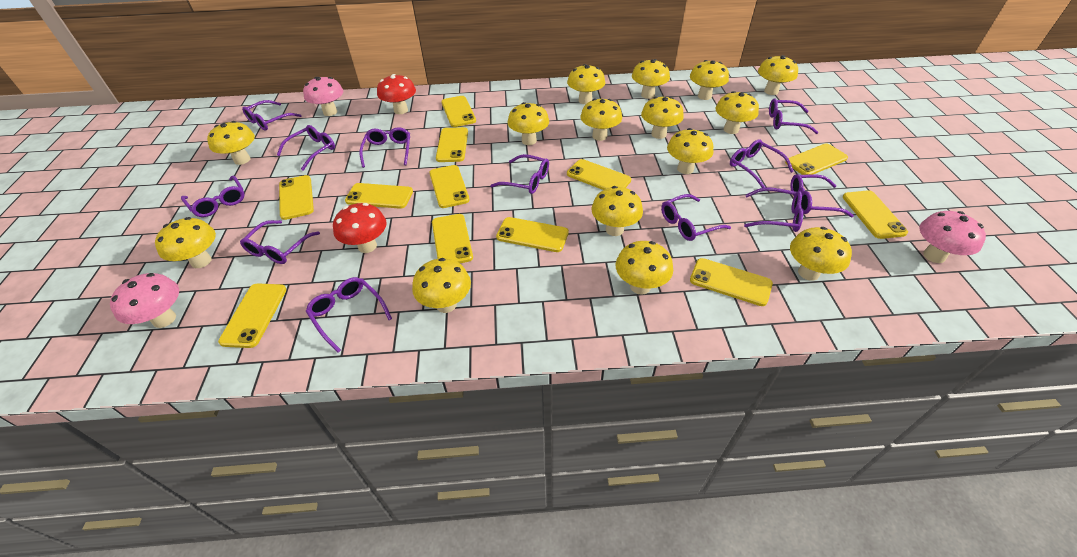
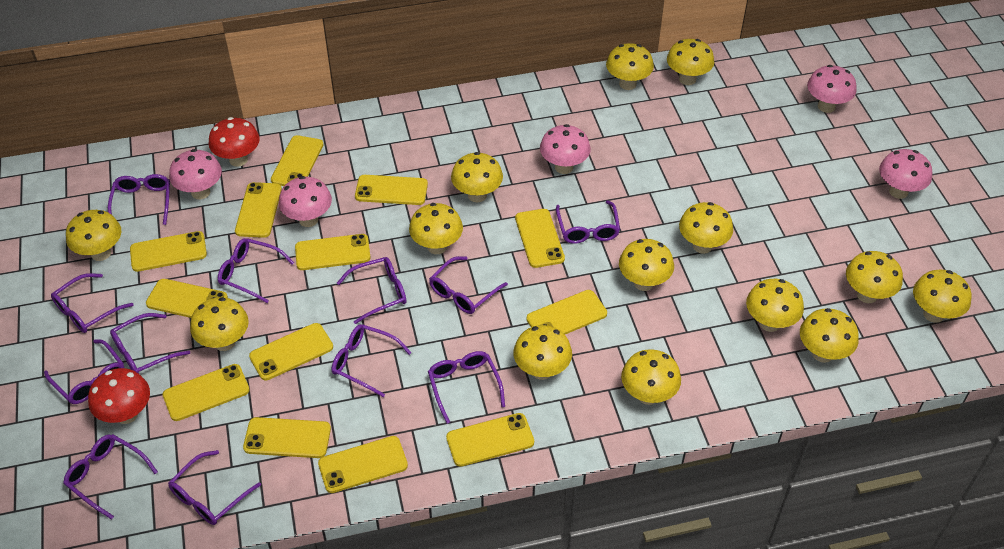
pink mushroom: [110,273,179,328] [303,77,343,116] [919,211,986,263] = 3 -> [169,149,222,199] [279,176,332,227] [540,124,591,174] [807,65,857,113] [879,149,933,199] = 5
yellow mushroom: [155,217,216,268] [207,121,255,165] [412,258,471,313] [508,102,549,145] [567,64,605,104] [580,99,622,141] [591,186,643,236] [616,241,673,295] [632,59,670,99] [641,97,684,139] [667,128,713,174] [690,60,729,100] [715,91,759,134] [758,55,798,95] [790,227,852,281] = 15 -> [66,210,121,261] [190,297,249,351] [409,203,463,254] [451,152,503,203] [513,325,572,380] [606,43,654,90] [619,239,674,291] [621,349,681,405] [667,39,714,85] [679,202,733,254] [746,279,804,332] [800,308,859,363] [846,251,903,303] [913,270,972,323] = 14
yellow phone: [218,283,286,348] [279,175,314,220] [345,183,413,209] [429,165,470,208] [432,214,473,263] [436,127,468,162] [441,96,476,127] [496,217,569,252] [567,159,631,190] [690,258,773,306] [785,144,848,175] [843,190,908,239] = 12 -> [130,231,207,272] [146,279,228,318] [163,364,250,421] [235,182,282,238] [243,417,331,458] [249,323,333,380] [271,135,324,186] [295,234,371,270] [318,436,408,493] [355,175,428,205] [446,413,534,467] [515,209,565,268] [527,290,607,334] = 13

